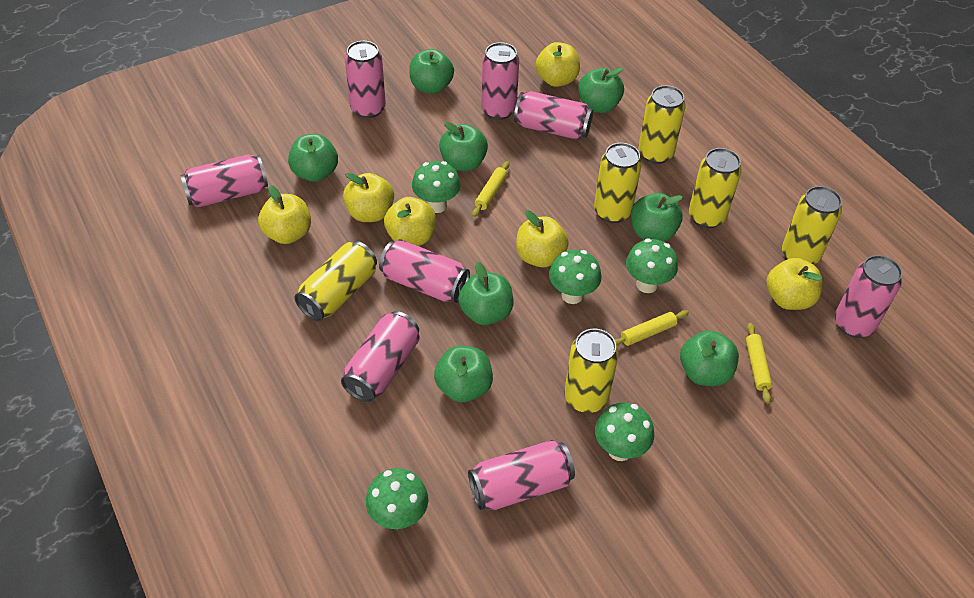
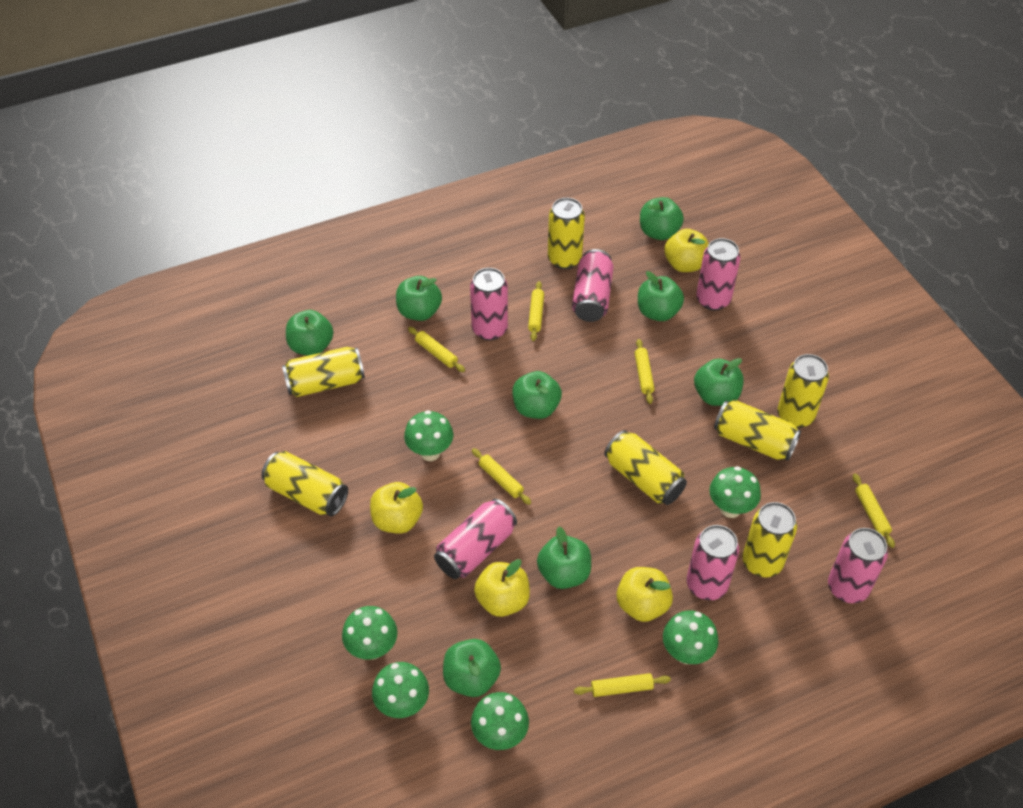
green mushroom: [366,468,428,529] [412,161,461,213] [549,250,601,304] [595,402,654,461] [626,239,678,293] = 5 -> [342,606,397,660] [372,662,429,718] [404,410,453,461] [471,692,529,750] [663,610,718,664] [709,466,761,518] = 6
pink can: [180,154,268,208] [341,311,420,402] [345,41,386,118] [379,239,470,303] [468,440,575,510] [481,42,519,120] [514,91,593,140] [835,255,902,338] = 8 -> [434,499,517,579] [470,268,508,340] [572,249,614,322] [687,525,739,600] [696,238,741,311] [828,528,888,603] = 6
yellow apple: [258,185,311,244] [343,173,394,222] [384,197,436,246] [516,210,569,267] [536,42,580,87] [766,258,822,310] = 6 -> [370,482,423,534] [474,559,530,617] [617,567,673,622] [664,229,709,272] = 4
yellow can: [294,241,377,322] [564,329,619,413] [594,143,642,223] [638,85,686,164] [689,148,742,228] [782,186,842,265] = 6 -> [262,451,348,516] [282,347,365,397] [548,198,585,269] [604,430,687,505] [714,400,801,461] [742,502,797,577] [777,354,829,428] = 7
yellow rolling pin: [472,161,509,217] [614,310,689,346] [746,323,772,404] = 3 -> [408,327,465,372] [472,448,531,505] [528,281,544,341] [574,673,671,697] [634,339,655,404] [853,473,895,548] = 6

